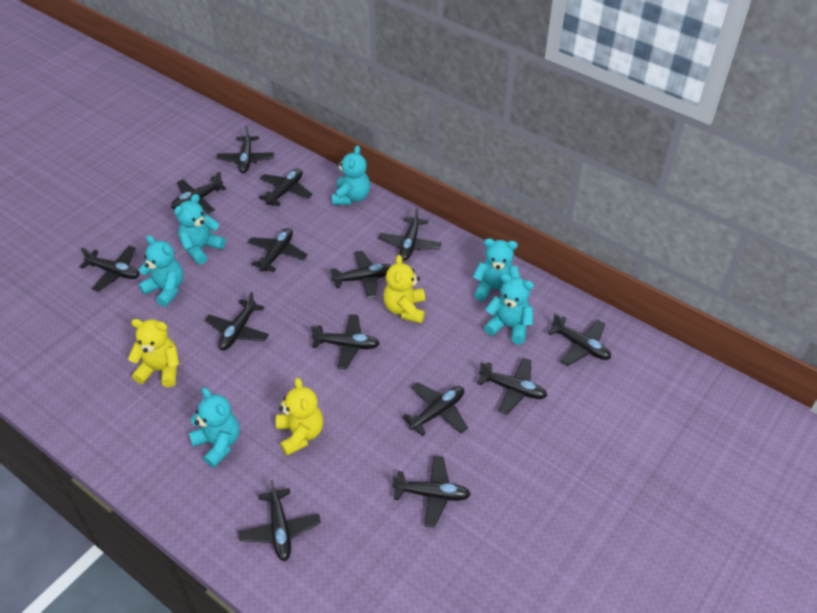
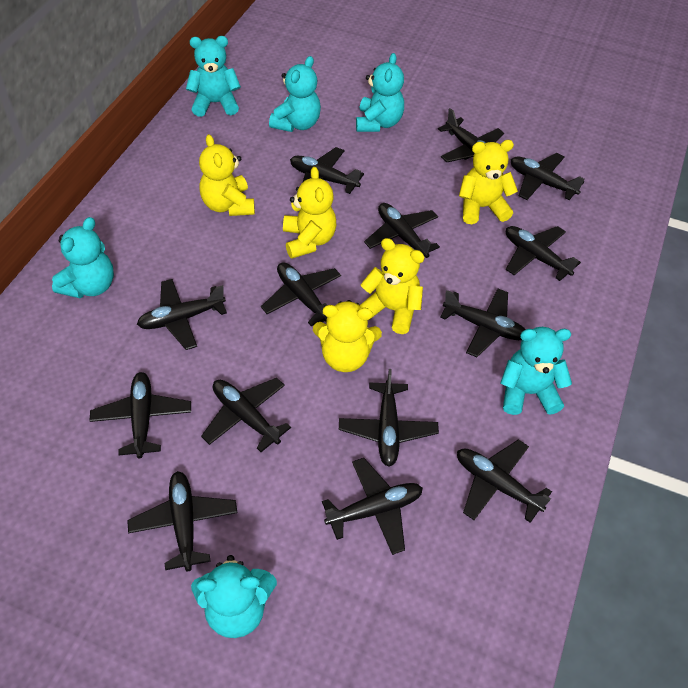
yellow teddy bear: [128,319,179,387] [276,378,323,456] [383,255,425,323] = 3 -> [199,134,255,216] [283,167,336,259] [313,300,382,372] [360,238,424,334] [459,140,518,224] = 5

